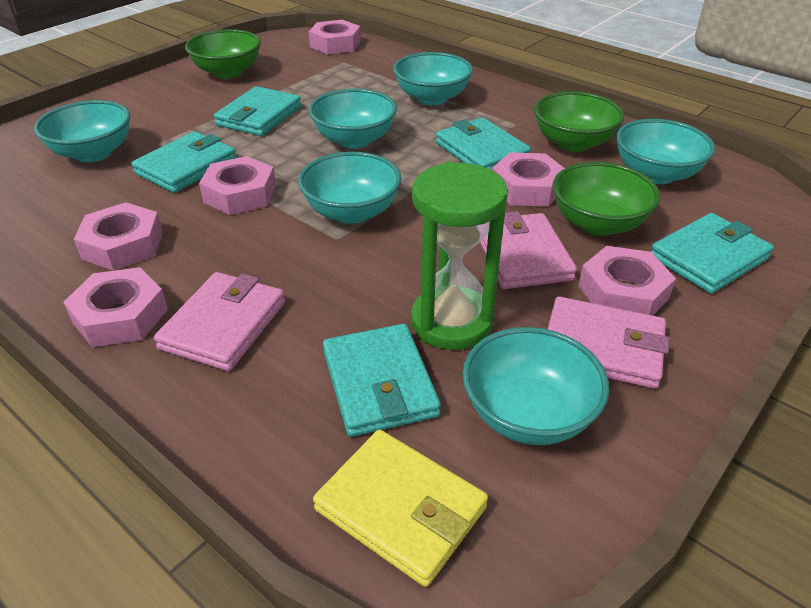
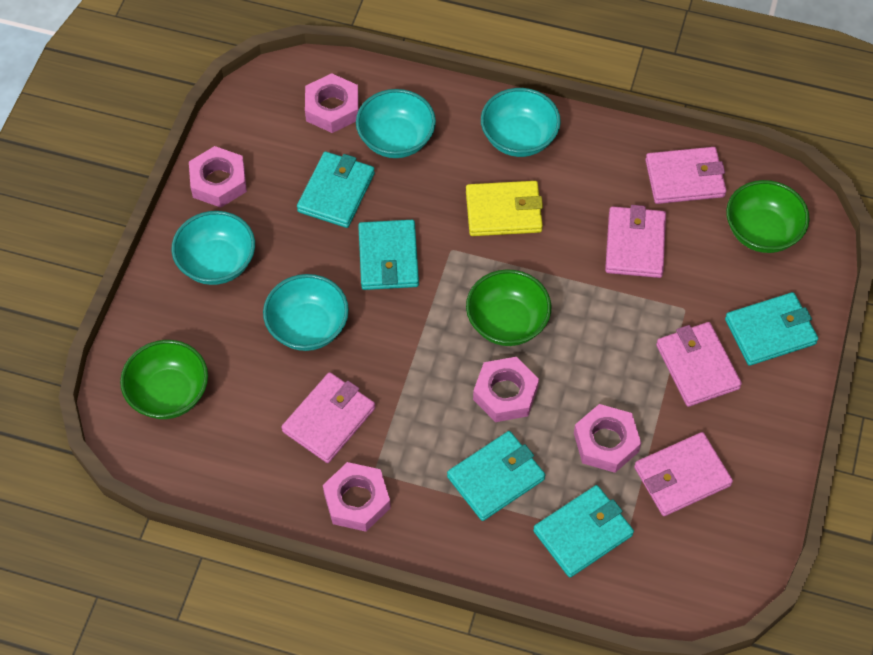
green hourglass: [411,162,508,350] = 1 -> none = 0
pink nut: [63,267,168,347] [74,202,163,271] [199,156,276,215] [309,20,361,54] [492,152,565,207] [578,246,676,316] = 6 -> [189,146,247,208] [305,73,358,133] [323,462,391,532] [473,357,539,422] [574,404,641,473] = 5
pink wallet: [154,272,285,371] [480,211,577,289] [548,297,669,389] = 3 -> [281,372,375,463] [605,205,666,278] [634,432,733,516] [645,147,727,204] [656,322,742,407] = 5
turquoise bowl: [34,100,130,162] [298,152,401,224] [309,89,397,149] [393,52,473,105] [462,327,609,445] [616,119,715,184] = 6 -> [171,211,255,285] [263,274,349,351] [356,89,436,158] [481,88,561,157] = 4

